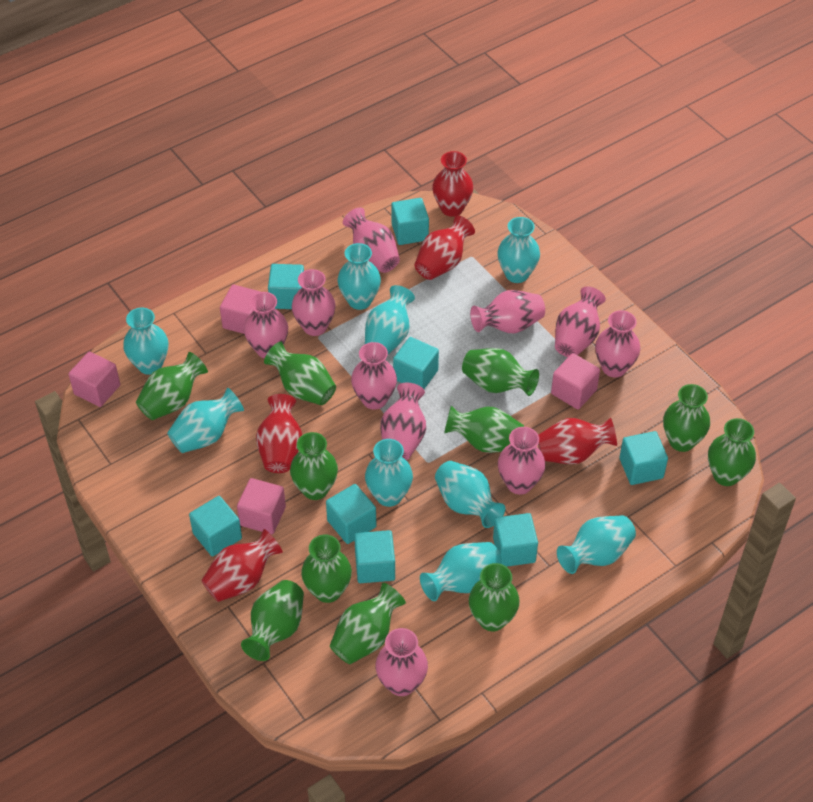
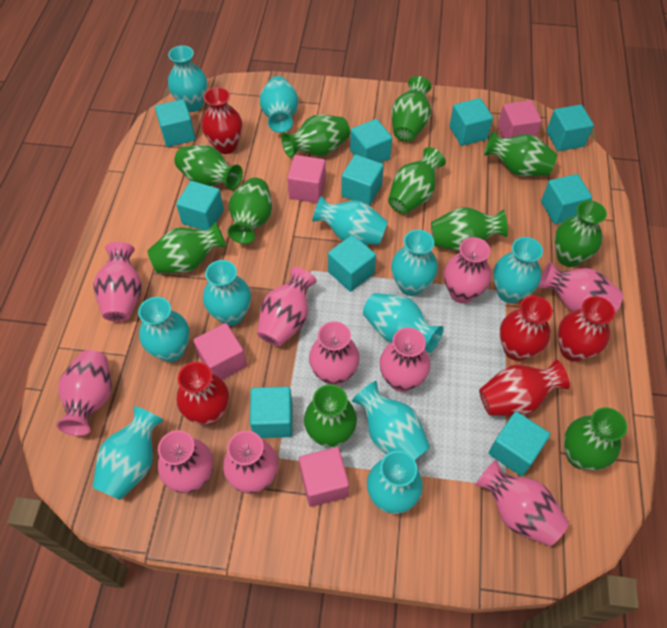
turquoise cube: [189,496,242,557] [268,264,304,309] [326,484,377,544] [354,530,395,583] [391,198,429,245] [393,337,439,389] [493,513,538,567] [619,431,668,485] = 8 -> [155,99,196,147] [176,181,224,231] [250,387,293,438] [328,235,376,292] [341,155,384,206] [350,119,392,163] [449,98,493,146] [489,411,550,476] [541,174,592,224] [547,105,594,151] = 10
turquoise vase: [123,307,168,375] [167,388,244,453] [338,243,381,310] [365,285,415,354] [365,439,413,507] [420,542,502,601] [435,461,505,528] [497,217,540,283] [557,515,636,574] = 9 -> [92,406,164,500] [138,297,190,362] [168,46,207,112] [203,260,251,326] [259,76,299,133] [312,196,388,245] [352,381,430,461] [363,293,444,353] [367,451,423,514] [391,230,438,296] [493,237,543,303] = 11

